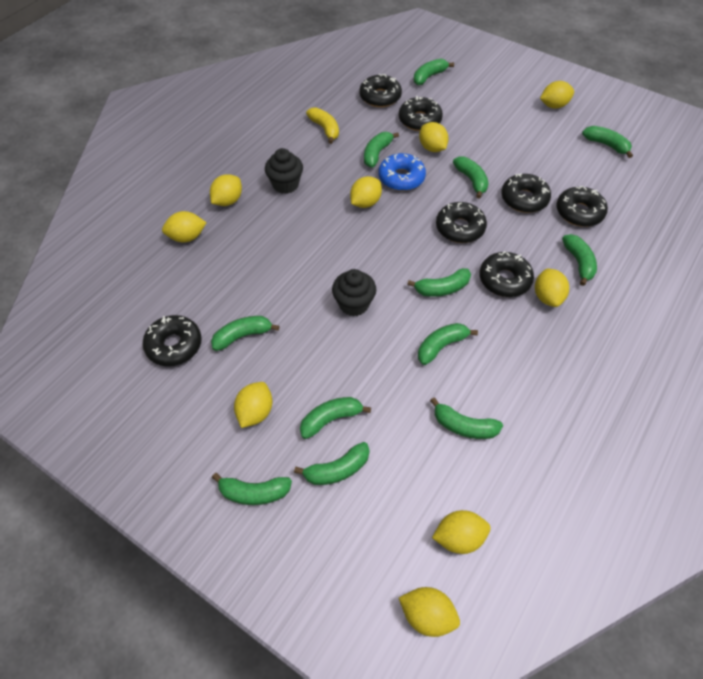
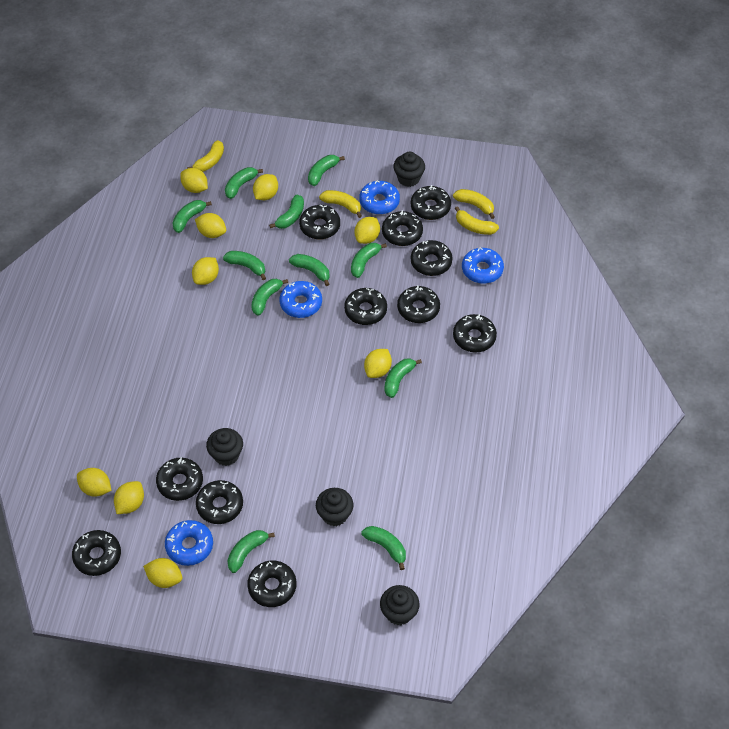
black cupcake: [265,148,303,194] [332,269,376,316] = 2 -> [206,428,243,466] [316,488,354,526] [380,585,420,625] [393,152,425,187] = 4
black donut: [143,315,202,366] [359,74,402,107] [399,96,443,131] [436,202,487,243] [479,251,534,297] [501,173,551,213] [556,186,608,227] = 7 -> [72,530,121,576] [156,457,203,501] [196,480,243,524] [247,560,297,607] [299,205,340,239] [344,288,387,325] [382,210,423,246] [397,285,440,323] [410,185,451,220] [411,240,453,276] [453,314,497,352] = 11
blue donut: [379,153,426,191] = 1 -> [165,520,213,566] [280,281,322,318] [359,180,400,214] [462,248,504,284] = 4
green banana: [211,316,279,351] [212,473,292,505] [294,442,370,485] [300,397,371,439] [364,132,399,168] [407,268,471,297] [414,59,454,85] [418,323,478,365] [430,397,503,439] [453,157,489,199] [562,234,597,286] [582,126,633,158] = 12 -> [172,200,212,233] [223,251,266,280] [225,167,263,199] [227,530,275,573] [251,279,288,316] [269,194,304,229] [289,254,330,286] [308,155,345,186] [351,243,387,278] [362,526,406,570] [384,358,422,398] = 11
yellow banana: [306,107,339,144] = 1 -> [187,140,224,172] [319,190,362,218] [453,189,495,219] [455,206,499,235] = 4

